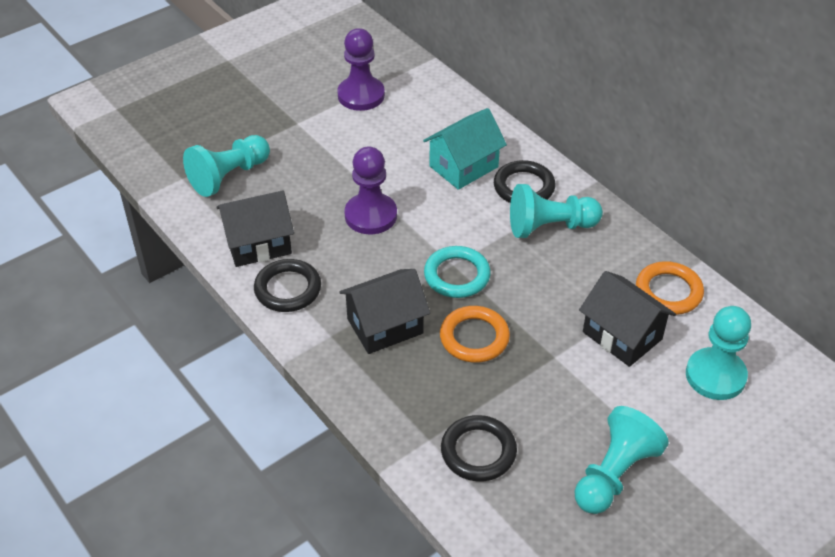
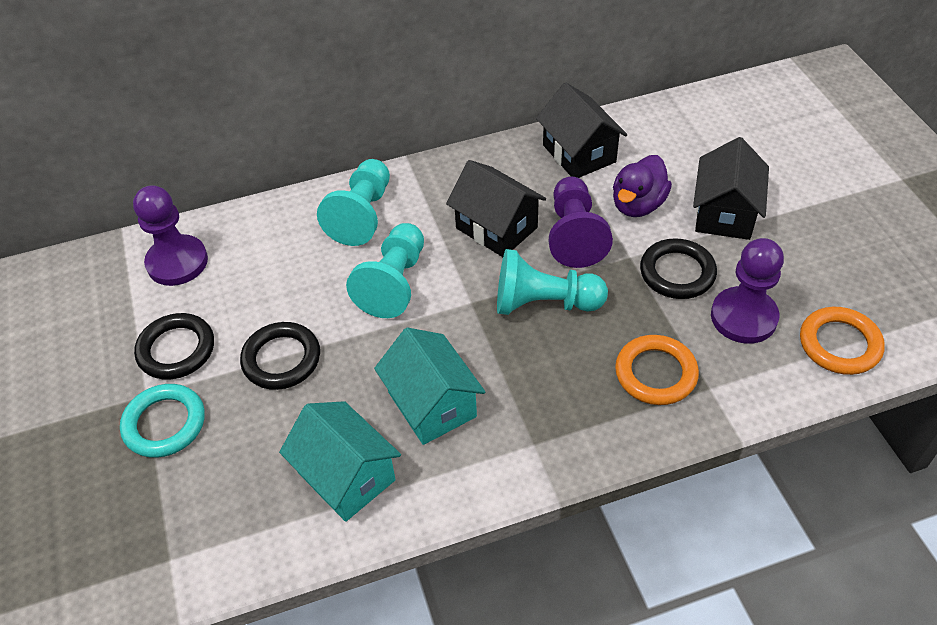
purple duck: none = 0 -> [613,155,672,217] = 1
purple pawn: [337,28,385,111] [344,147,397,234] = 2 -> [133,185,208,286] [549,177,613,268] [711,238,784,344] = 3
turquoise house: [423,108,507,190] = 1 -> [279,401,401,522] [374,327,485,445] = 2
turquoise pawn: [183,135,270,197] [510,184,603,238] [575,406,669,514] [686,306,751,400] = 4 -> [317,159,390,246] [346,223,424,318] [497,249,608,315] = 3

